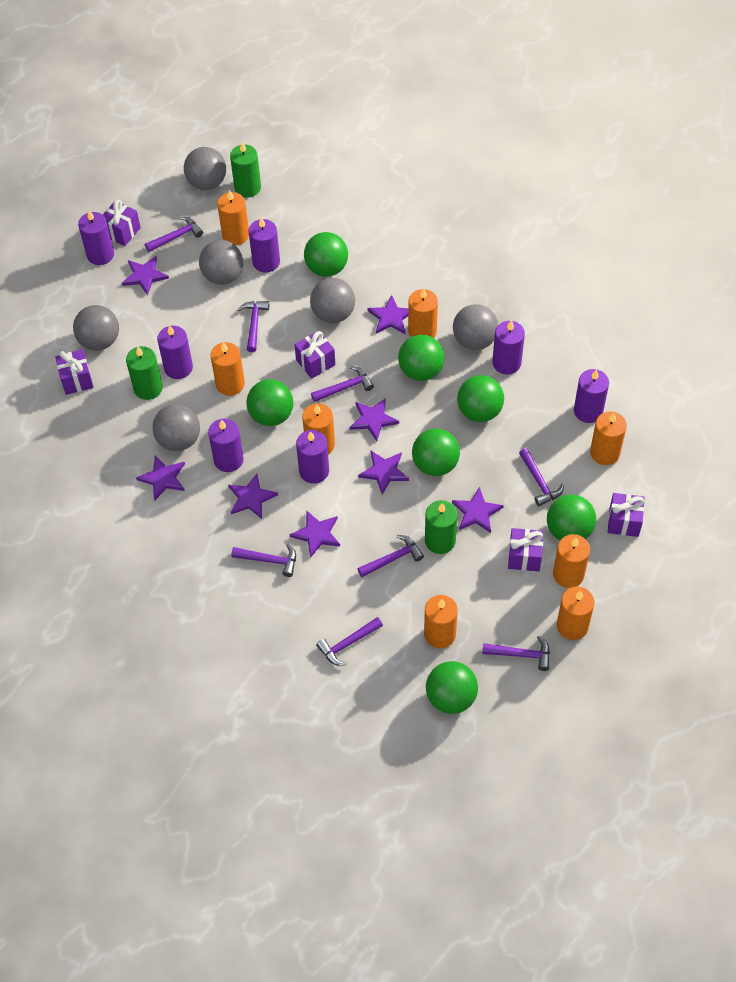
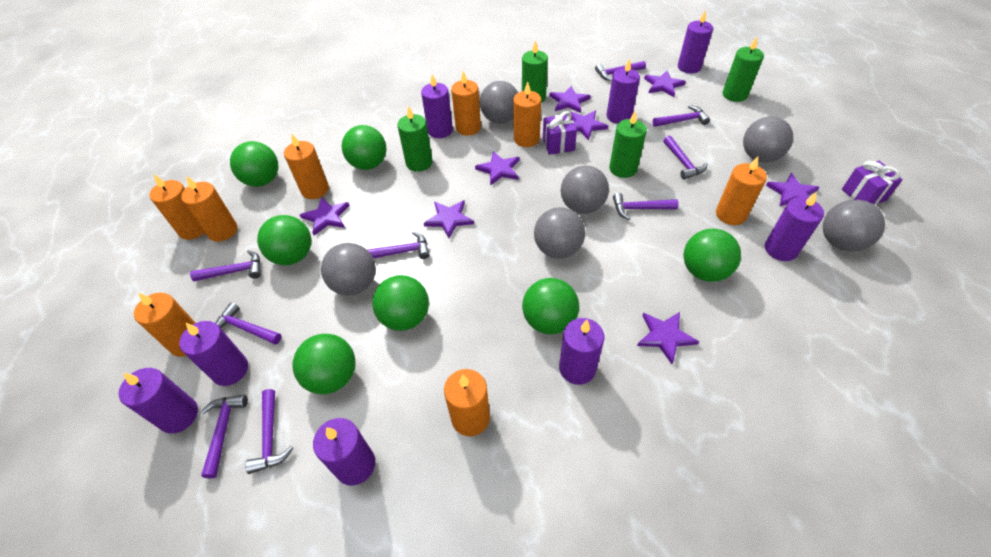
green candle: [126,346,163,400] [230,142,261,198] [425,500,458,554] = 3 -> [397,106,433,172] [522,40,548,103] [609,111,647,178] [723,37,764,102] = 4
purple candle: [78,210,114,265] [157,325,193,379] [208,419,244,472] [248,217,280,273] [296,430,329,484] [492,320,525,375] [574,369,609,423] = 7 -> [118,368,198,433] [179,321,248,386] [313,418,375,486] [421,74,453,138] [559,318,604,385] [606,58,640,124] [678,10,713,74] [765,192,824,261] = 8
purple gift: [55,349,94,395] [103,200,141,246] [294,331,335,379] [508,528,543,572] [608,493,645,537] = 5 -> [543,111,577,155] [842,161,903,205] = 2
purple hammer: [145,217,203,252] [231,544,296,577] [237,301,269,352] [311,366,374,402] [316,617,383,666] [357,535,424,577] [482,636,550,671] [519,448,564,506] = 8 -> [190,250,261,281] [201,395,248,478] [215,302,281,345] [245,389,293,474] [367,231,429,259] [595,61,646,81] [613,193,678,220] [652,105,710,127] [663,136,707,180] = 9

